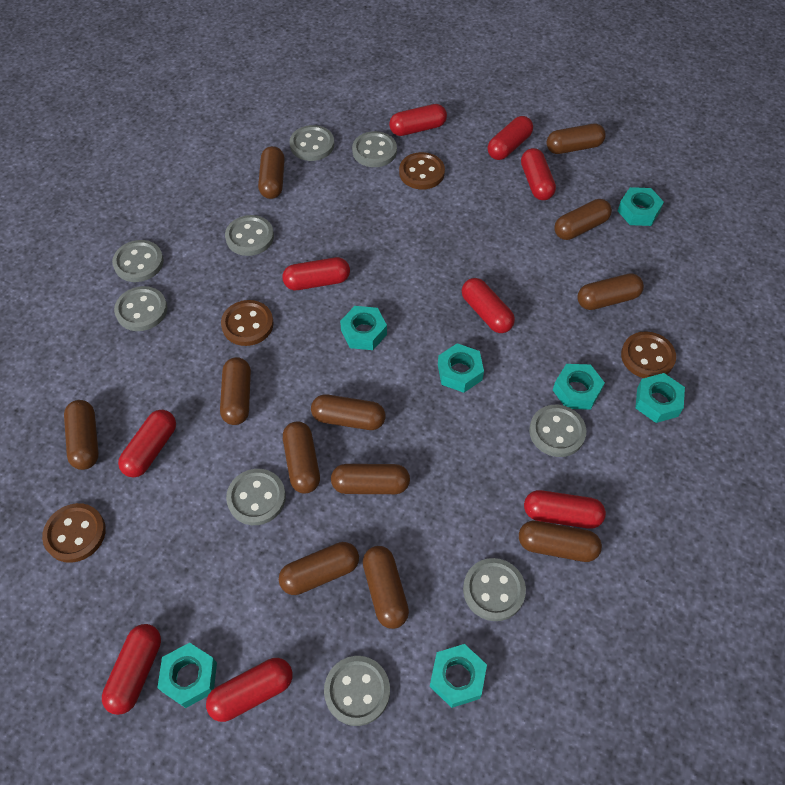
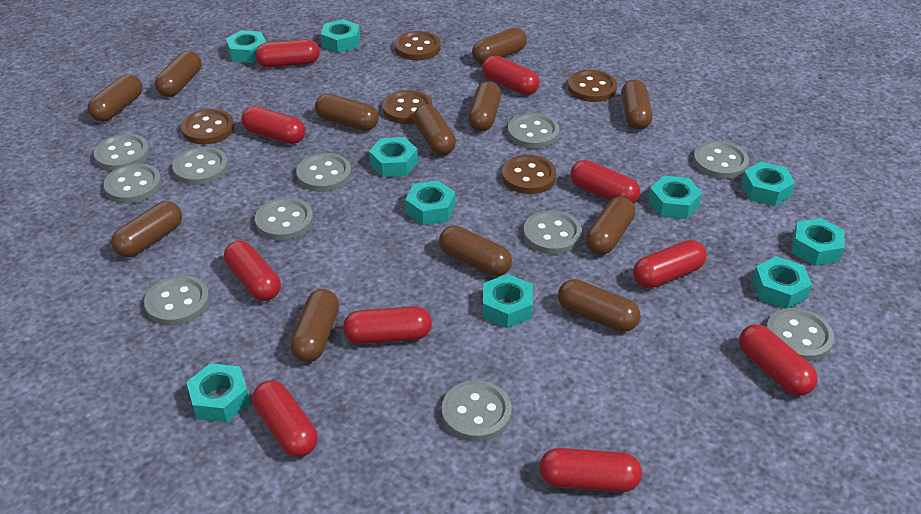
brown button: [42,503,106,563] [221,300,274,346] [399,152,445,190] [621,331,676,378] = 4 -> [181,109,234,144] [383,90,433,124] [395,31,441,60] [502,155,556,194] [568,70,617,102] = 5
grey button: [112,240,164,282] [114,286,167,331] [225,215,274,256] [226,469,286,525] [290,125,334,161] [324,656,390,726] [352,131,397,167] [463,558,526,621] [529,405,587,457] = 9 -> [94,134,150,171] [104,163,162,203] [144,275,210,326] [172,147,228,185] [255,197,313,241] [296,153,352,192] [442,380,512,442] [508,113,560,149] [523,210,582,255] [693,141,749,179] [766,308,834,362] = 11
red capsule: [102,624,161,715] [118,410,176,477] [206,658,293,722] [282,257,350,290] [389,104,447,136] [462,278,515,333] [488,116,533,160] [521,148,556,200] [524,490,606,529] = 9 -> [224,241,281,301] [241,106,305,144] [252,380,318,457] [255,39,320,68] [343,306,432,344] [482,55,540,95] [539,448,642,492] [570,160,640,204] [633,240,707,288] [739,324,817,396] = 10
turquoise nut: [157,643,217,708] [340,306,387,350] [430,644,487,708] [438,343,484,393] [553,364,605,410] [618,187,664,226] [635,373,685,423] = 7 -> [186,363,250,422] [226,30,266,63] [321,19,360,53] [369,137,418,177] [405,180,455,225] [483,274,533,328] [648,176,702,220] [741,162,795,206] [752,256,812,309] [791,218,845,266] = 10

